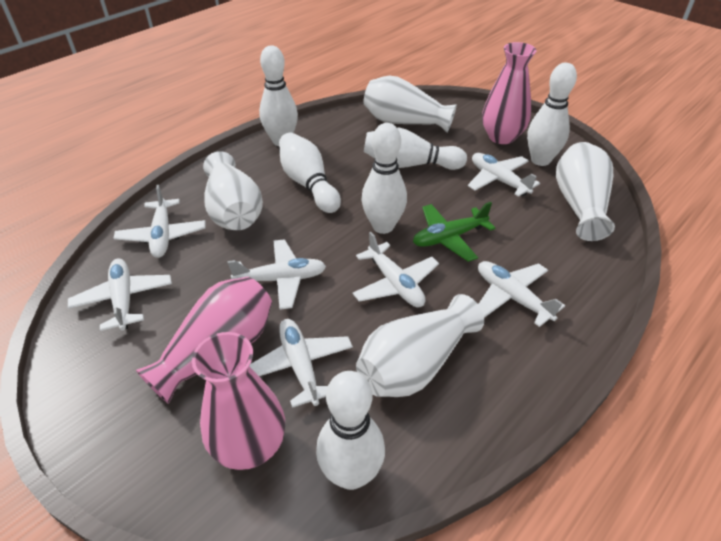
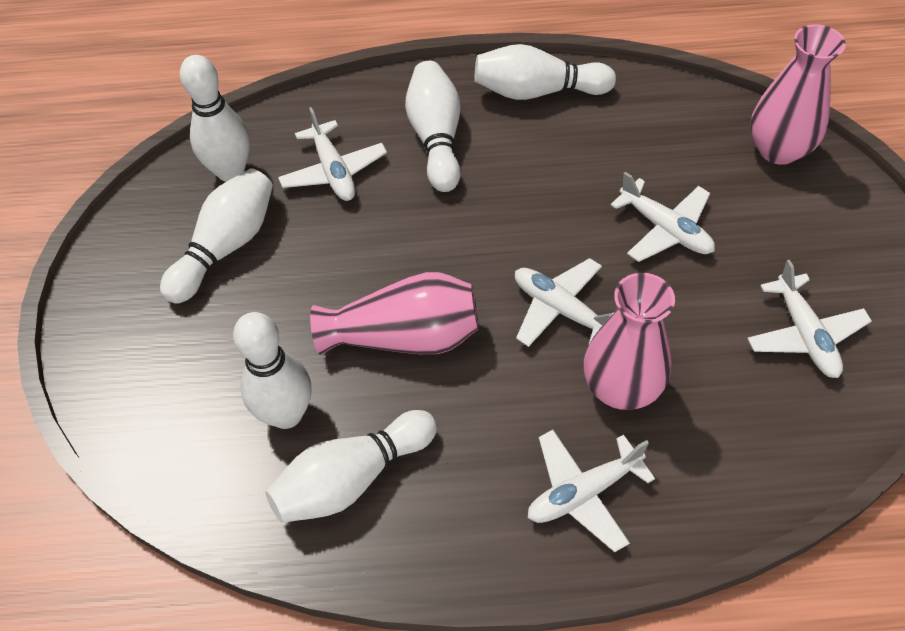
green plane: [413,202,495,262] = 1 -> none = 0
white plane: [68,259,172,331] [114,185,206,258] [228,239,326,310] [250,319,353,408] [352,232,439,307] [468,153,540,197] [478,261,565,327] = 7 -> [278,107,387,201] [515,258,613,347] [528,430,655,552] [610,172,715,262] [747,260,872,378] = 5
white vase: [203,151,263,230] [356,294,484,397] [363,76,457,133] [556,142,615,241] = 4 -> none = 0

